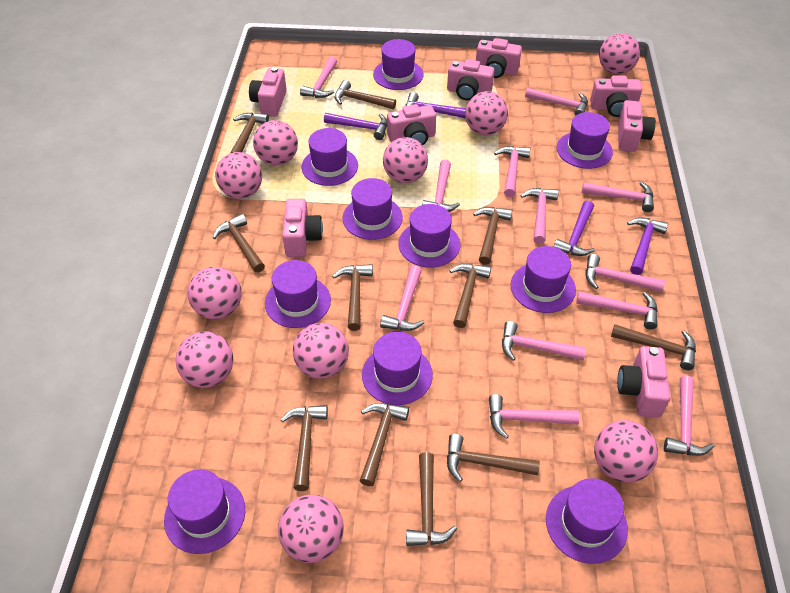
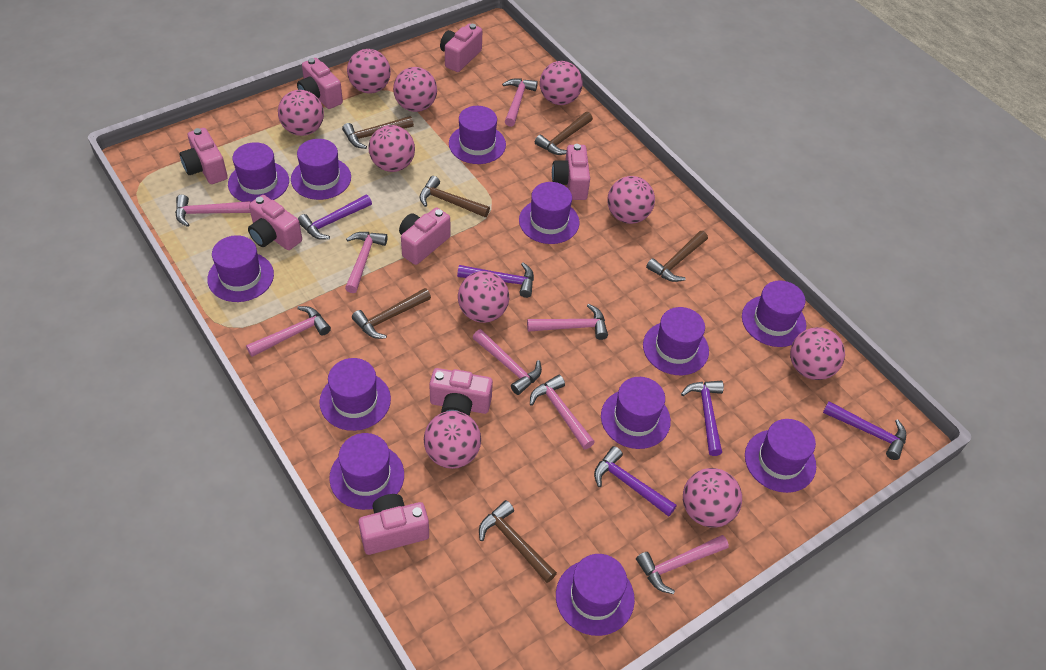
brown hammer: [213,214,265,273] [230,113,269,153] [280,405,328,491] [332,264,373,331] [335,80,396,109] [360,403,409,486] [406,452,457,546] [447,434,540,482] [449,263,491,328] [473,207,512,265] [611,324,696,370] = 11 -> [342,116,414,149] [352,288,431,339] [419,176,490,217] [479,500,557,583] [535,112,593,155] [646,231,708,282] = 6
pink hammer: [300,56,337,98] [380,266,424,331] [422,160,460,212] [489,394,580,439] [494,146,530,197] [502,321,586,361] [521,188,559,244] [525,88,588,116] [576,291,658,329] [582,182,654,212] [585,254,665,292] [664,376,714,456] = 12 -> [175,195,251,227] [246,306,331,357] [345,232,388,293] [472,329,542,395] [502,78,538,127] [527,304,608,340] [530,375,595,449] [636,535,729,594] = 8
purple hammer: [324,113,387,140] [406,92,466,118] [554,200,595,256] [627,217,668,275] = 4 -> [298,195,372,240] [457,262,534,298] [594,446,677,517] [681,381,724,456] [823,401,906,460] = 5
purple hat: [164,469,245,554] [265,260,331,328] [301,128,358,186] [342,178,403,240] [362,332,433,405] [373,39,424,90] [399,204,460,267] [511,246,576,313] [546,478,628,564] [557,112,613,169] = 10 -> [207,235,274,302] [228,142,289,202] [291,139,351,200] [319,358,391,431] [329,433,404,510] [449,106,506,164] [519,182,579,244] [556,554,635,636] [601,377,671,449] [643,307,709,375] [742,281,806,347] [745,419,816,493] = 12

